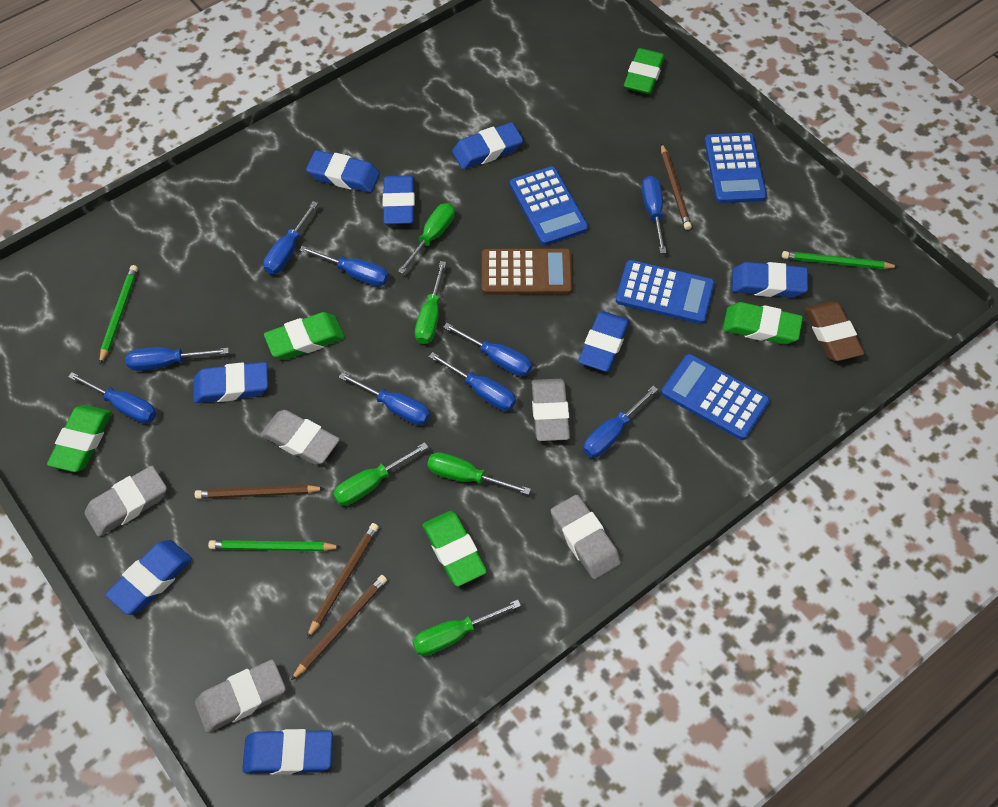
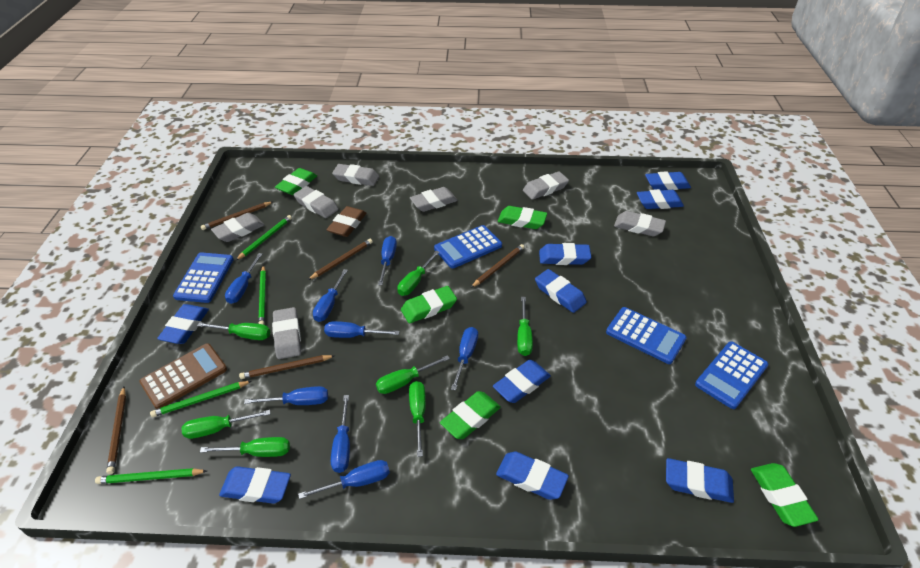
blue eraser: [105,540,192,615] [193,362,268,403] [242,729,333,775] [306,150,380,193] [383,175,415,224] [452,122,523,169] [578,311,630,372] [732,262,808,298] = 8 -> [157,304,209,344] [219,466,291,504] [493,360,551,403] [496,452,569,500] [535,269,587,313] [539,243,591,265] [637,189,684,209] [645,171,691,190] [666,458,734,503] = 9
blue screwdriver: [68,372,156,424] [126,347,229,371] [263,201,318,274] [299,246,389,286] [339,372,430,425] [429,352,516,411] [443,323,532,377] [583,386,658,458] [642,176,666,253] = 9 -> [225,253,262,304] [244,386,328,405] [298,460,390,499] [313,269,348,322] [324,321,400,338] [331,395,350,473] [378,236,397,285] [451,327,478,391] = 8
brown pencil: [195,485,325,499] [291,575,387,680] [307,523,379,638] [661,143,692,230] = 4 -> [106,387,126,474] [201,202,273,230] [239,355,335,379] [308,239,373,280] [471,244,524,288] = 5
green pencil: [99,265,138,364] [208,540,341,551] [782,251,898,269] = 3 -> [95,468,207,484] [150,381,251,417] [235,215,292,261] [258,265,266,325] = 4
green screwdriver: [333,442,428,506] [398,203,455,274] [413,599,521,656] [415,261,446,344] [427,452,531,495] = 5 -> [181,410,270,439] [197,322,270,340] [200,437,290,457] [376,355,450,394] [397,251,439,296] [409,381,426,457] [517,297,533,356] = 7
grey eraser: [84,466,167,537] [195,659,286,733] [261,410,340,465] [532,379,570,441] [551,495,621,579] = 5 -> [211,213,264,242] [272,307,301,359] [294,186,339,218] [332,164,379,186] [410,187,458,212] [523,171,569,200] [614,211,666,236] = 7

